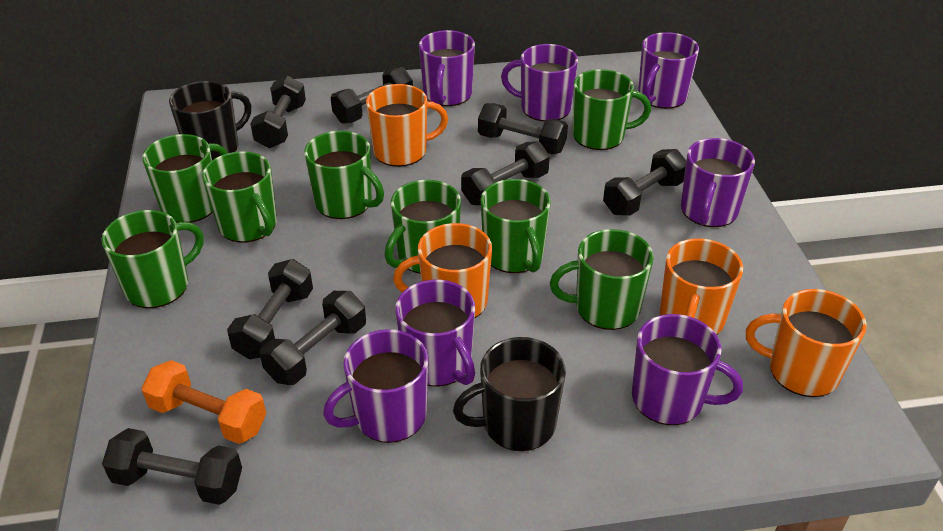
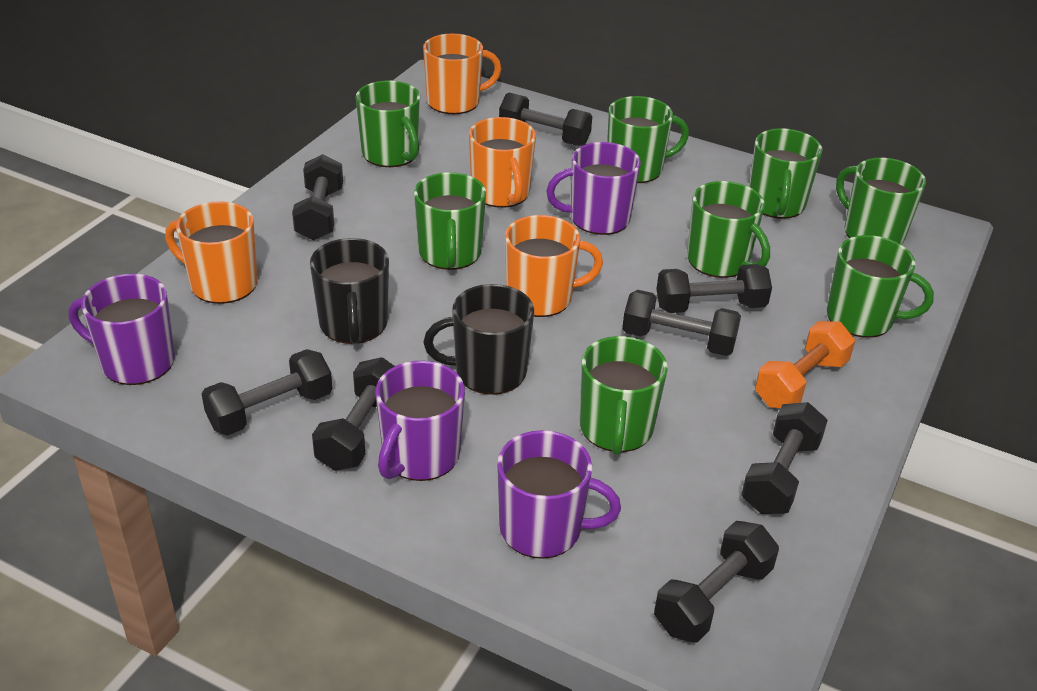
purple mug: [323,329,428,443] [395,280,475,387] [419,30,475,106] [501,44,578,122] [632,314,743,425] [638,32,699,109] [681,138,755,227] = 7 -> [68,274,175,385] [376,361,465,481] [497,430,621,559] [546,142,641,235] = 4

